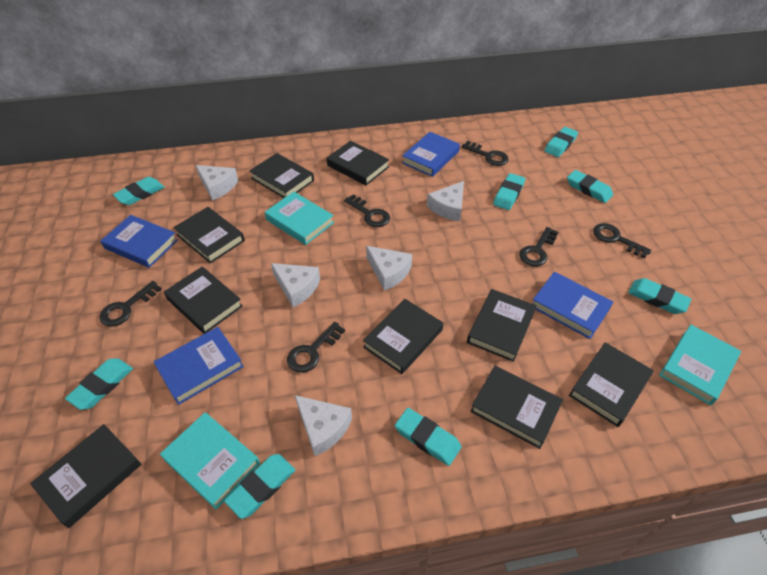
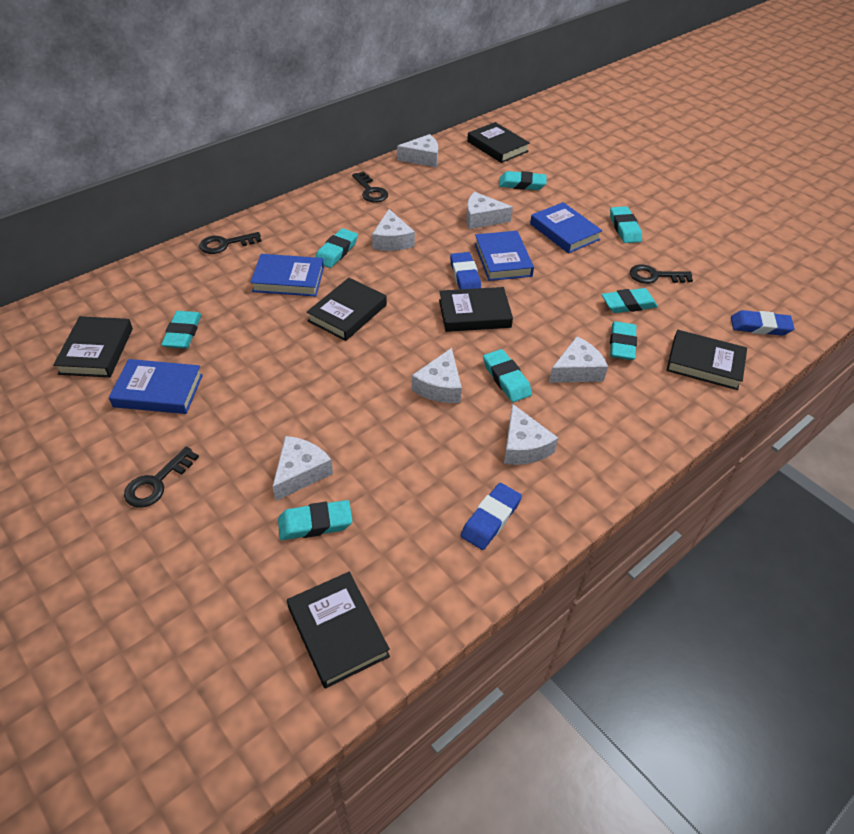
black book: [30,424,141,528] [164,266,243,334] [173,207,245,263] [249,153,314,198] [327,141,389,185] [363,299,443,374] [467,289,536,362] [470,366,563,449] [569,342,654,427] = 9 -> [53,316,133,377] [287,572,390,689] [307,278,387,341] [439,287,513,332] [467,122,530,163] [666,330,747,390] = 6
black key: [99,281,161,327] [287,322,345,373] [344,194,390,227] [461,141,509,166] [519,227,558,266] [593,223,652,258] = 6 -> [124,447,199,508] [199,232,262,254] [352,172,388,203] [630,265,693,284] = 4
blue eraser: none = 0 -> [450,252,481,289] [461,483,522,550] [731,310,795,336] = 3
turquoise book: [160,413,260,509] [265,192,334,245] [659,325,741,405] = 3 -> none = 0
white cheese: [196,165,238,201] [271,263,320,307] [295,395,352,456] [366,246,412,291] [427,181,464,221] = 5 -> [272,436,333,501] [372,209,415,251] [397,134,438,167] [412,348,462,403] [466,192,513,229] [504,404,558,465] [549,336,608,383] = 7

